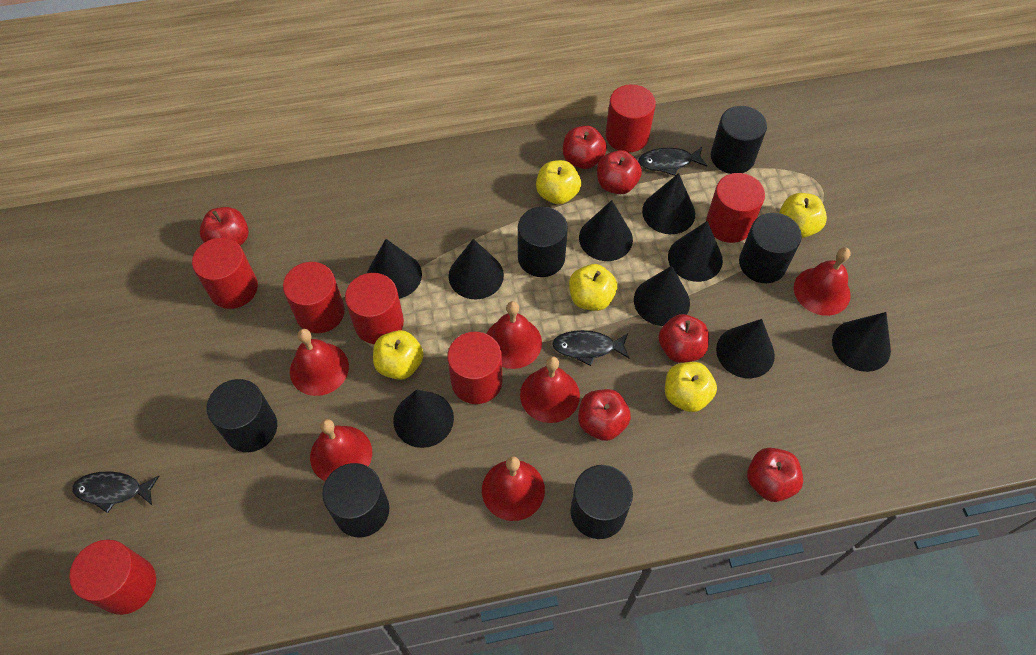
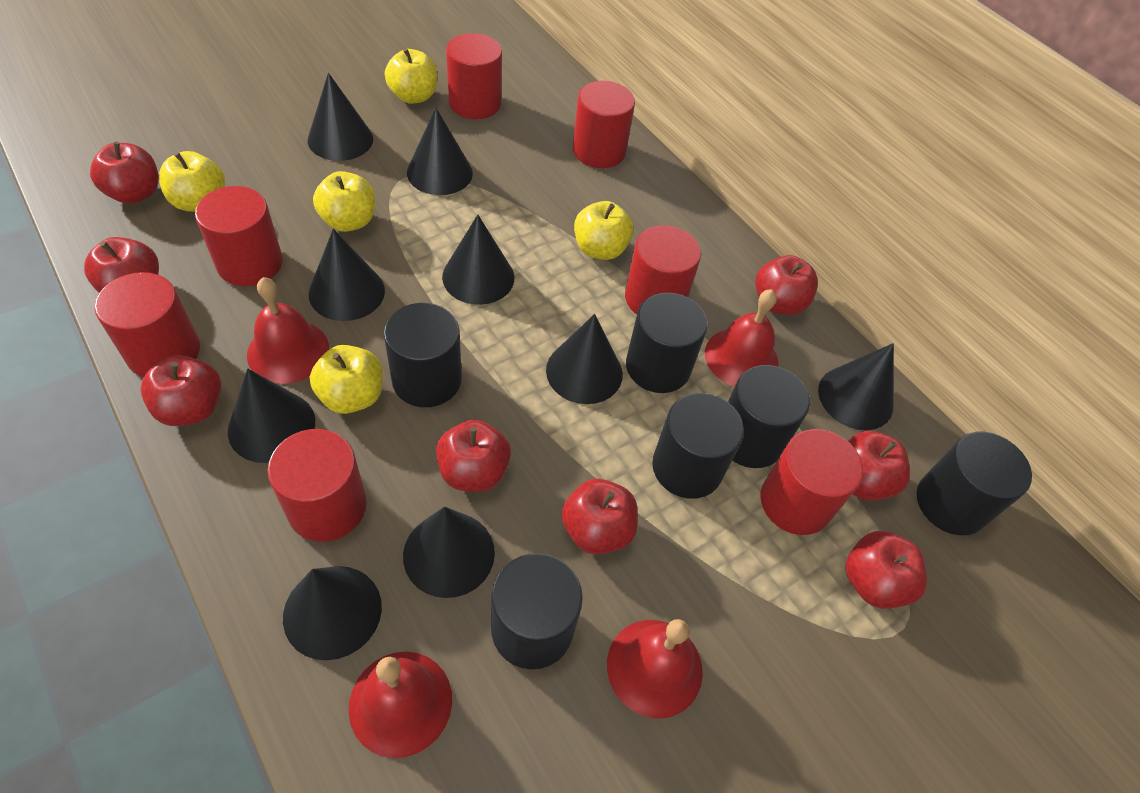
black fish: [72,471,159,513] [552,330,629,366] [638,147,707,176] = 3 -> none = 0
red apple: [200,207,249,246] [563,126,607,169] [578,389,631,441] [597,150,642,194] [659,314,709,363] [747,448,803,502] = 6 -> [84,237,159,293] [90,142,159,204] [140,355,221,426] [436,420,511,492] [562,479,638,554] [755,255,818,315] [845,531,927,609] [848,431,910,500] = 8
red bell: [290,329,349,396] [310,419,372,481] [482,456,545,521] [486,301,542,369] [520,356,580,423] [794,247,851,316] = 6 -> [247,277,329,384] [349,652,452,758] [607,619,703,719] [705,289,779,387] = 4

